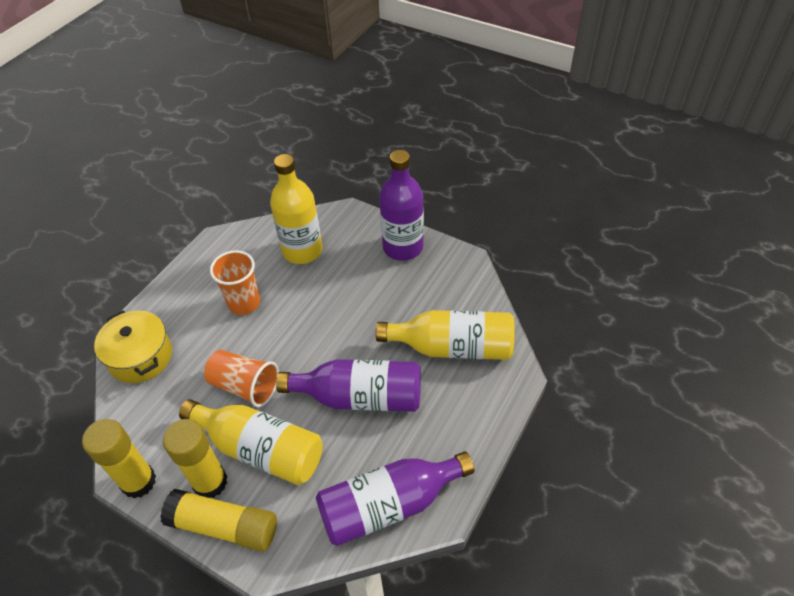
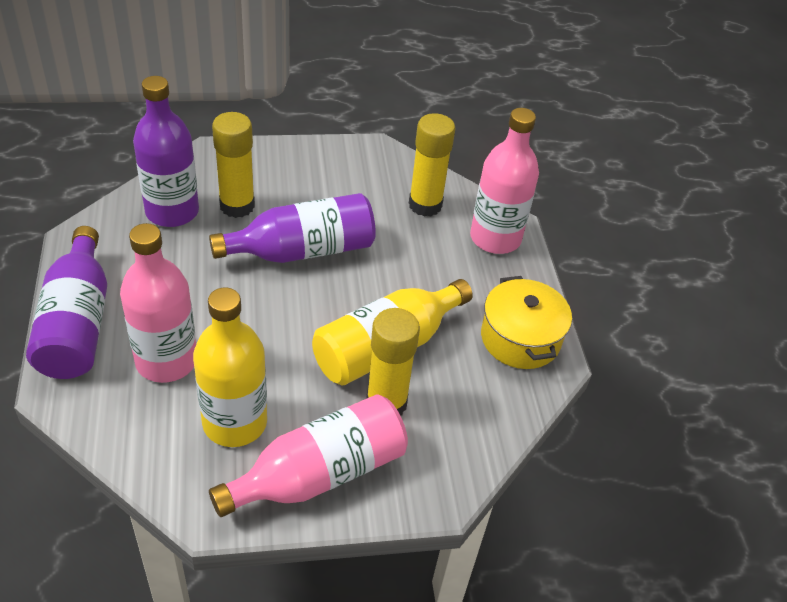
orange cup: [204,350,279,407] [210,250,260,315] = 2 -> none = 0
pink bottle: none = 0 -> [120,223,196,383] [209,394,408,517] [470,108,539,254] = 3
yellow bottle: [179,399,323,485] [270,154,323,264] [376,310,514,360] = 3 -> [193,288,267,447] [312,279,473,386] = 2

